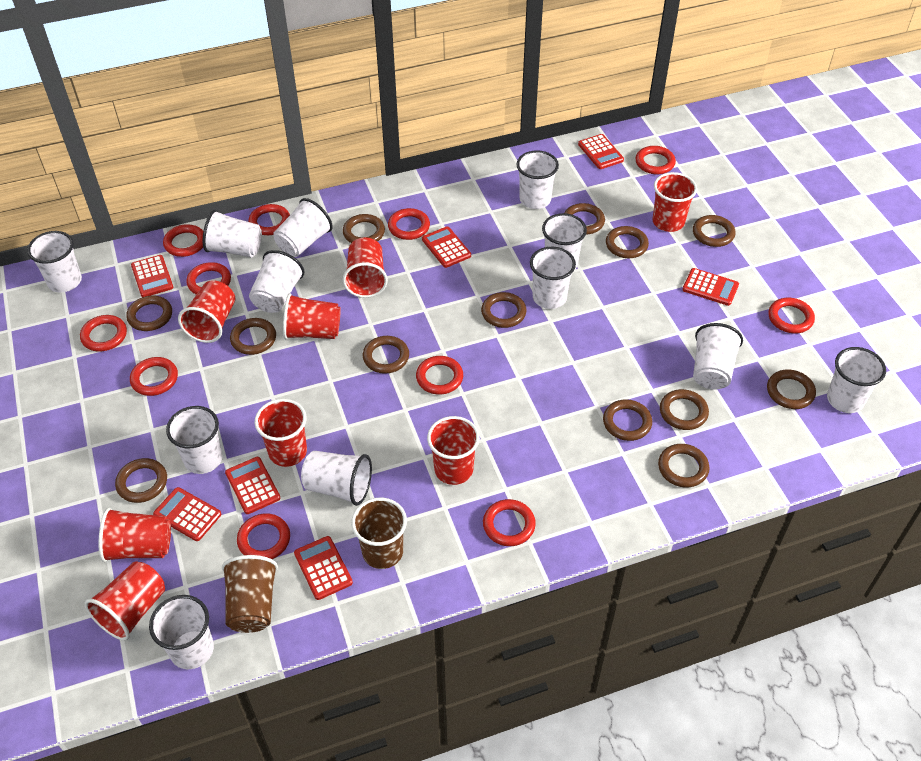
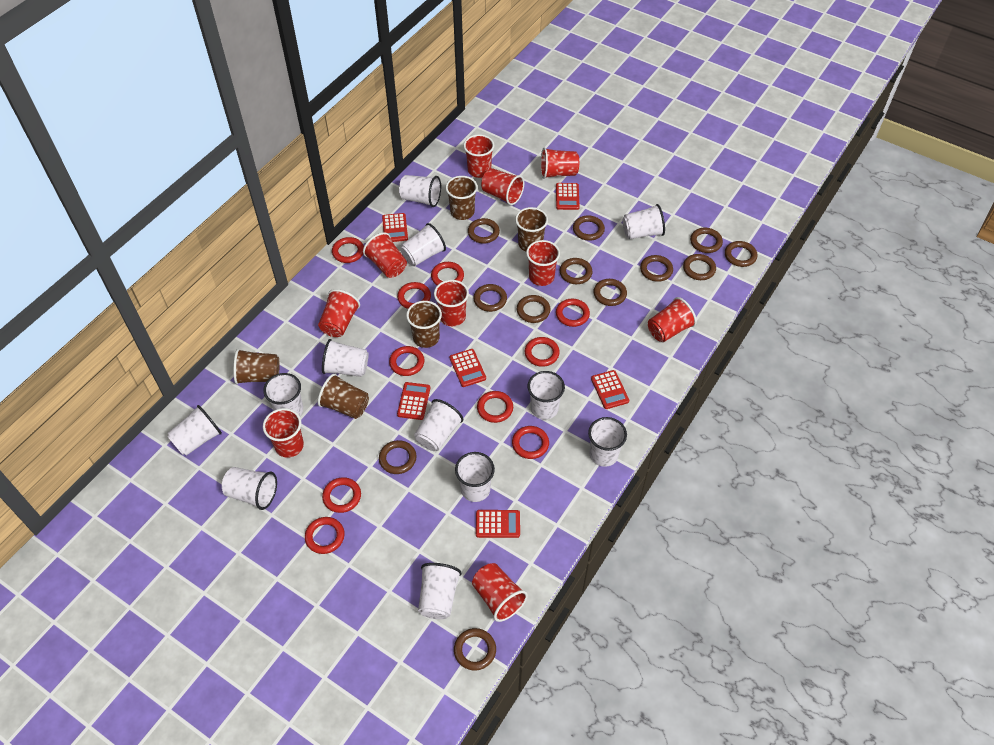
brown cup: [222,555,278,633] [351,498,407,569] = 2 -> [233,349,280,384] [318,373,369,419] [406,301,442,348] [446,176,478,220] [515,207,548,251] = 5
brown ring: [115,458,167,503] [126,296,172,331] [230,318,276,355] [343,214,385,243] [363,336,409,374] [481,292,526,328] [565,203,605,234] [603,399,652,441] [606,226,649,258] [658,444,709,487] [660,389,709,430] [693,215,735,247] [767,370,816,409] = 13 -> [379,440,416,474] [454,628,496,670] [468,218,500,243] [473,284,507,312] [517,295,550,323] [559,258,593,284] [573,215,605,241] [594,279,627,306] [640,255,673,282] [683,254,716,280] [690,228,723,253] [725,241,757,267] = 12
red calculator: [131,255,173,297] [153,487,221,541] [225,457,280,514] [294,536,353,600] [422,226,471,268] [578,134,624,169] [682,268,739,306] = 7 -> [382,213,408,242] [397,382,430,420] [450,349,486,387] [476,510,520,538] [556,183,580,210] [591,370,629,409] = 6
red cup: [85,562,165,641] [99,508,171,562] [178,280,235,343] [255,399,307,467] [283,293,341,339] [343,238,388,298] [427,416,480,485] [653,172,697,232] = 8 -> [263,408,304,458] [318,289,360,337] [363,232,407,278] [434,280,469,326] [463,134,494,178] [472,563,528,622] [481,168,524,205] [526,240,560,286] [540,148,579,179] [648,297,697,342] = 10
red ring: [80,315,127,352] [130,357,178,396] [163,224,203,257] [186,262,231,295] [237,514,290,559] [249,204,290,235] [388,208,430,240] [416,356,463,395] [483,499,536,546] [635,146,676,174] [769,298,815,333] = 11 -> [305,517,345,554] [322,477,361,513] [332,237,364,263] [389,346,424,376] [397,282,431,309] [431,262,464,285] [477,391,513,423] [512,426,549,459] [525,337,560,367] [556,299,590,327] = 10

